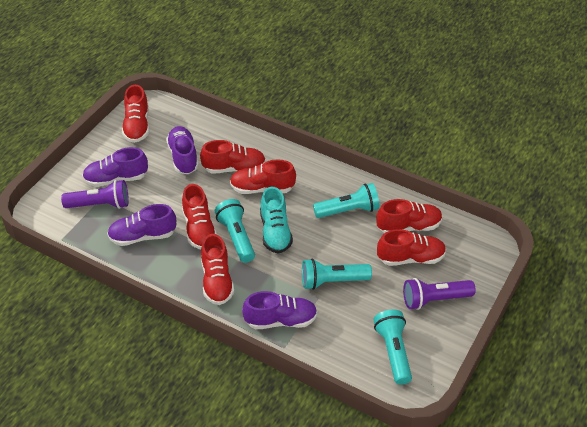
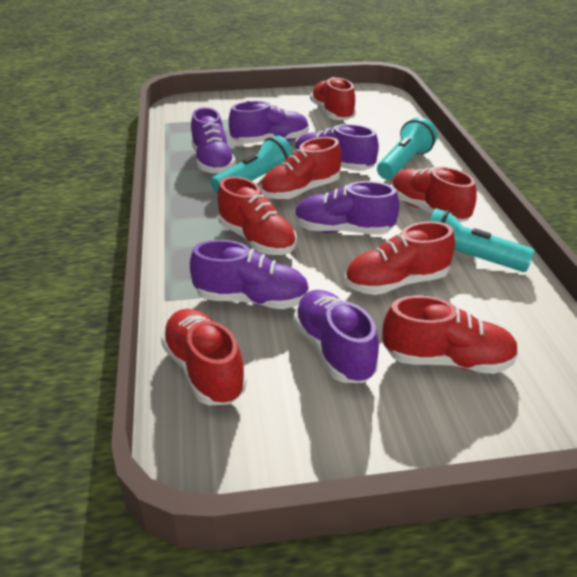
purple flashlight: [61,180,129,209] [403,278,476,310] = 2 -> none = 0
purple shoe: [82,147,148,187] [107,204,176,246] [166,126,198,174] [242,291,317,329] = 4 -> [190,240,309,309] [191,107,236,174] [229,101,309,144] [293,290,379,383] [294,181,400,235] [295,124,379,171] = 6
turquoise flashlight: [215,199,255,263] [302,259,372,290] [313,183,380,218] [374,309,412,385] = 4 -> [211,136,294,194] [377,117,437,179] [429,208,534,272] = 3
turquoise shoe: [260,187,293,254] = 1 -> none = 0

